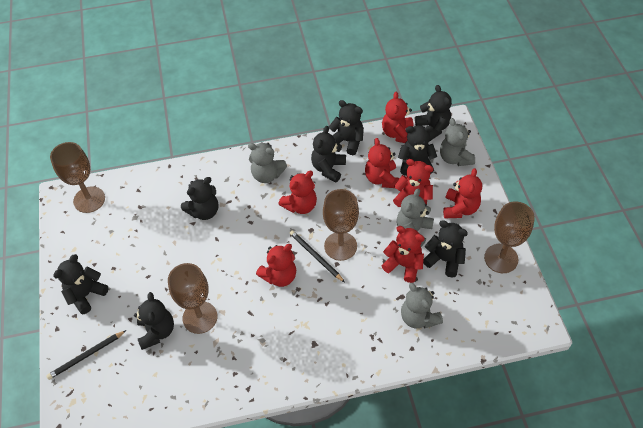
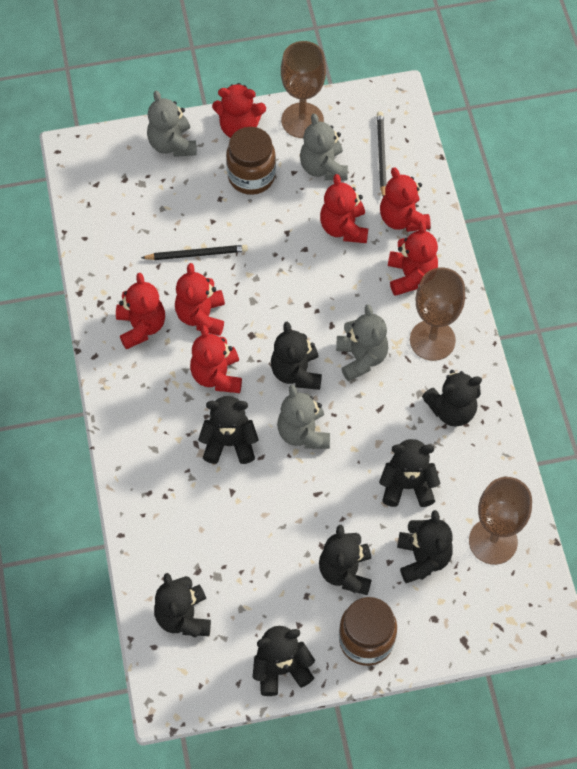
brown goblet: [50,142,105,213] [168,263,218,334] [323,189,359,261] [484,201,535,273] = 4 -> [281,41,326,138] [410,268,465,361] [469,477,532,565] = 3
brown jar: none = 0 -> [226,127,276,195] [339,597,397,666] = 2

